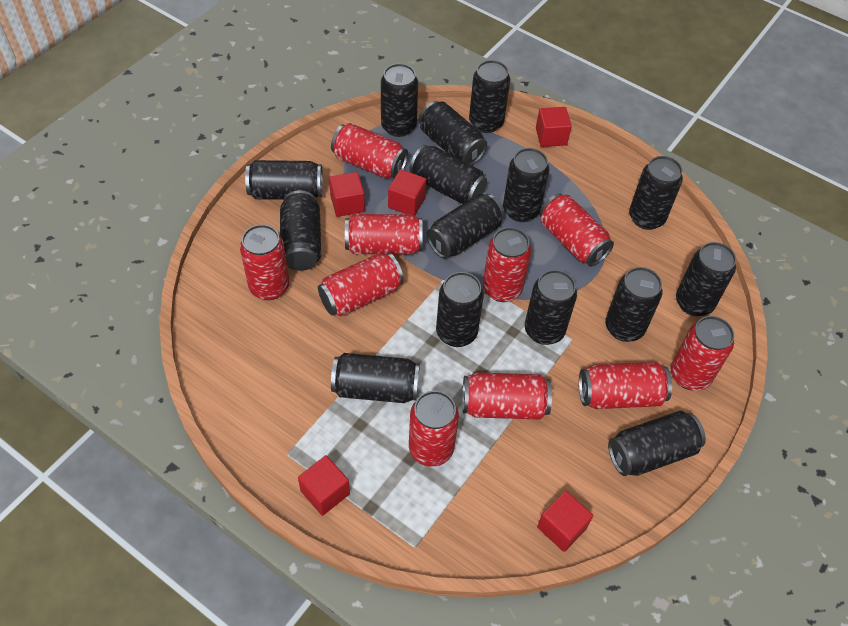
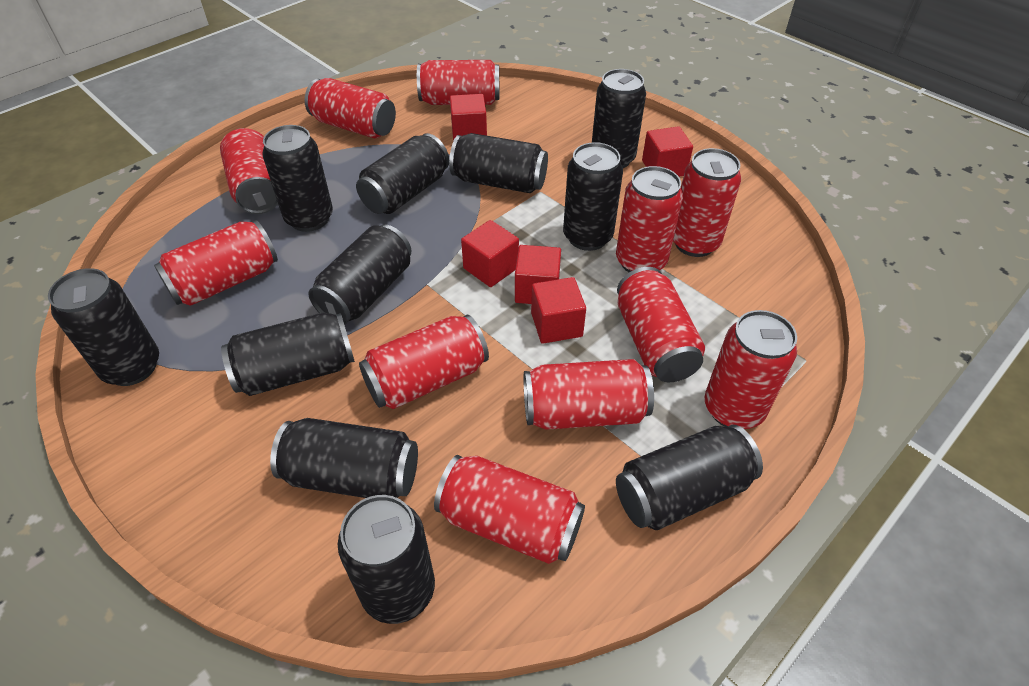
black can: [245,160,323,200] [280,190,321,271] [331,353,420,403] [381,63,418,137] [410,145,487,204] [419,101,487,165] [426,194,504,259] [436,272,484,347] [469,60,510,133] [503,148,550,222] [525,270,577,345] [605,267,662,342] [608,411,706,476] [629,156,683,230] [676,242,736,316] = 15 -> [48,268,159,386] [221,312,355,396] [263,125,333,232] [270,418,418,498] [308,224,411,325] [338,495,435,624] [356,133,449,214] [449,133,548,193] [563,142,623,251] [592,69,646,168] [616,425,763,530] = 11
red can: [240,224,289,300] [318,253,404,316] [331,123,408,178] [345,214,423,255] [409,391,459,467] [462,372,552,419] [483,227,531,302] [539,193,614,267] [579,362,672,409] [671,316,734,391] = 10 -> [154,220,278,306] [220,128,278,214] [305,78,396,139] [359,314,489,409] [417,60,499,105] [434,455,585,564] [523,359,654,430] [616,166,683,272] [617,267,705,382] [673,148,741,257] [705,310,797,429] = 11

